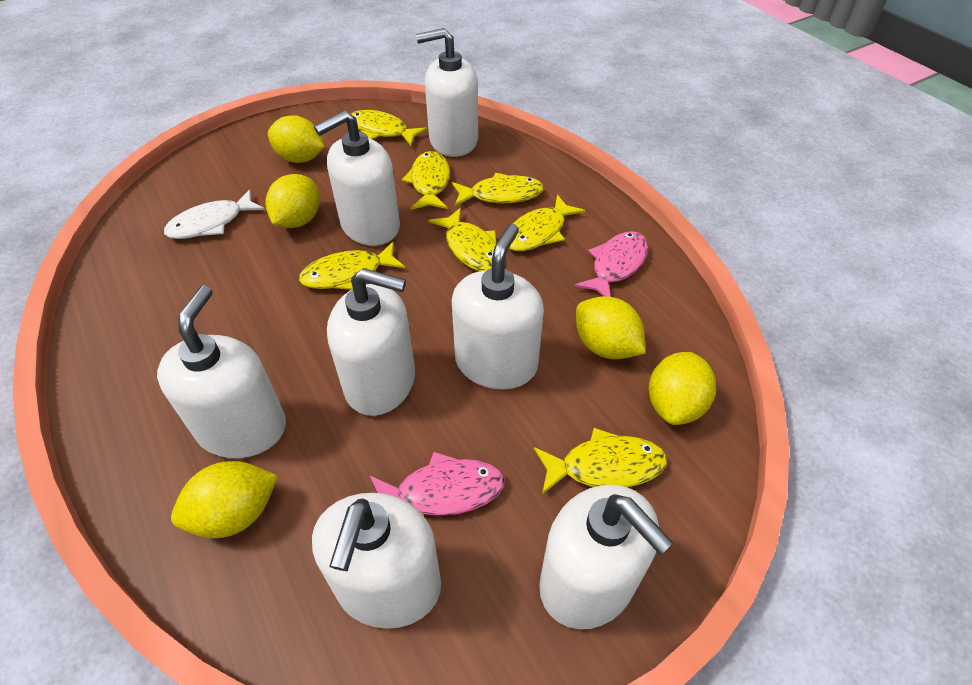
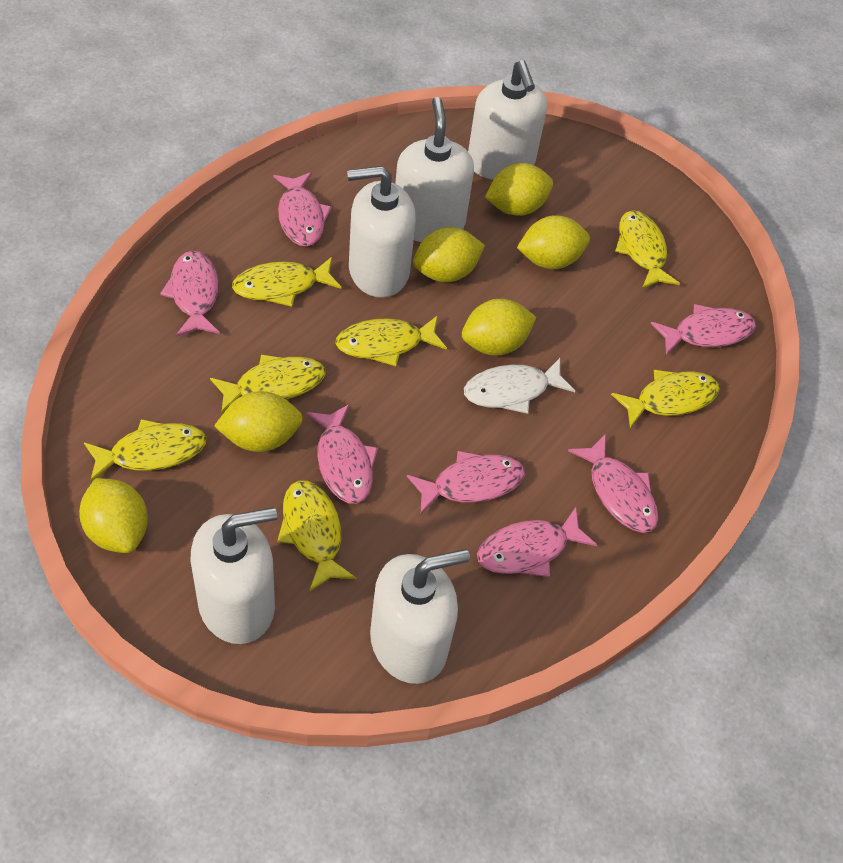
pink fish: [369,452,505,516] [575,231,649,297] = 2 -> [160,251,220,337] [273,172,332,247] [306,404,378,504] [407,451,525,515] [477,507,597,577] [568,434,658,533] [651,304,756,355] = 7
white soap dispenser: [157,285,286,458] [312,493,441,629] [314,110,400,246] [327,268,415,416] [416,28,478,157] [452,224,544,390] [539,485,673,629] = 7 -> [191,507,277,644] [347,166,416,298] [370,549,470,684] [395,97,474,242] [468,60,547,180] = 5
yellow lemon: [171,461,278,538] [266,174,320,228] [268,115,325,163] [576,296,646,359] [649,352,716,425] = 5 -> [79,478,148,553] [214,391,303,452] [413,227,485,282] [462,299,536,356] [485,163,553,216] [517,215,590,269] = 6

